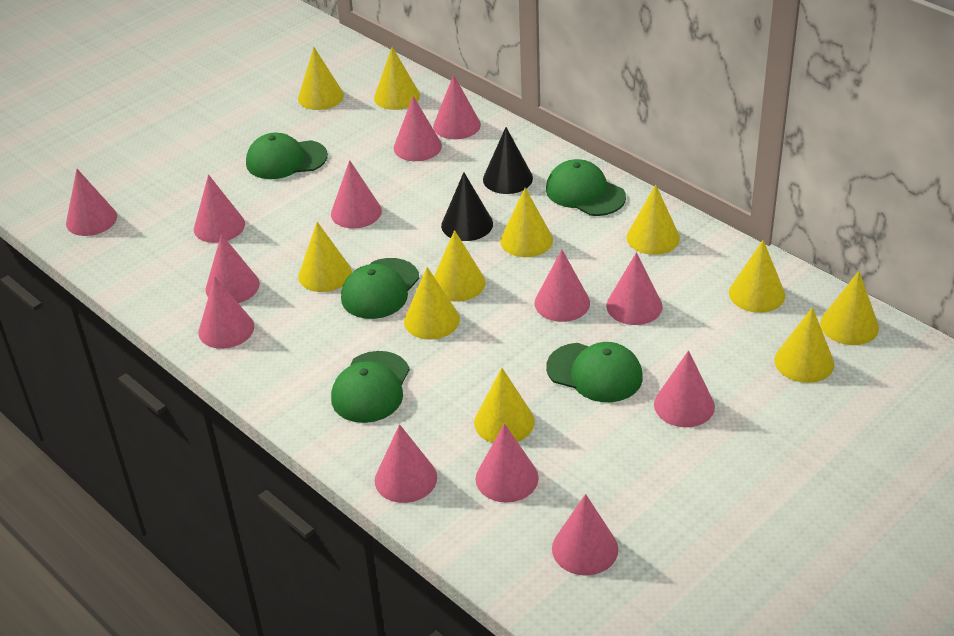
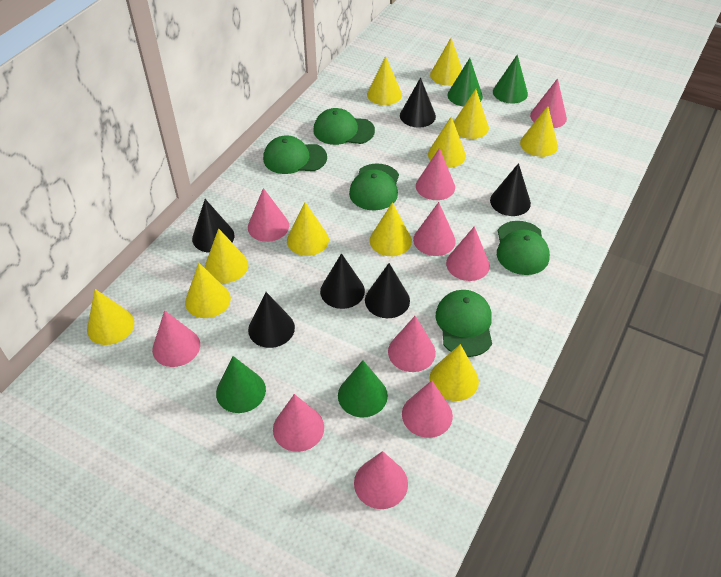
black cone: [441,172,493,241] [483,127,533,194] = 2 -> [192,199,235,253] [248,292,295,348] [320,253,365,309] [365,263,410,318] [400,77,436,128] [490,163,531,216] = 6
green cone: none = 0 -> [216,356,266,413] [338,360,388,417] [448,58,483,107] [493,55,528,104] = 4
pink cone: [66,169,117,236] [194,175,245,243] [199,276,254,349] [205,234,260,303] [331,160,382,228] [375,424,437,503] [394,96,442,161] [433,75,481,139] [476,424,539,503] [534,249,590,322] [552,494,618,576] [606,252,663,325] [654,350,715,427] = 13 -> [152,310,200,367] [248,188,289,242] [273,394,324,452] [354,451,408,509] [388,316,436,372] [402,380,453,438] [413,202,456,256] [416,148,455,200] [446,226,490,281] [530,78,567,128] = 10

